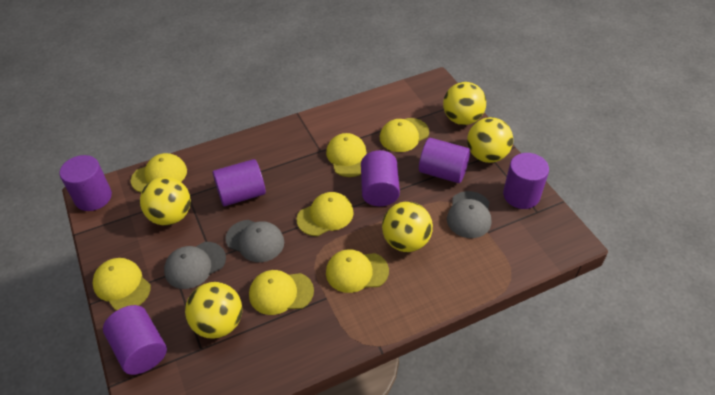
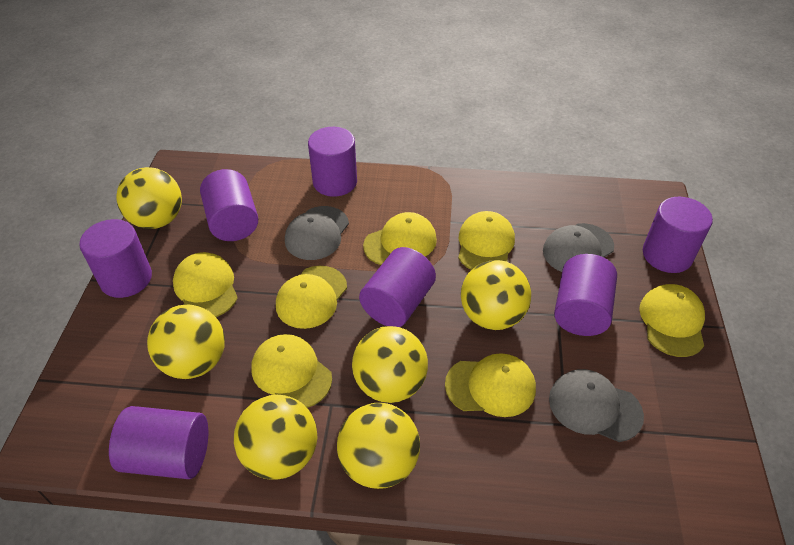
purple cylinder: [60,155,112,211] [103,305,167,375] [213,159,266,206] [361,150,400,206] [419,138,470,183] [503,153,549,209] = 6 -> [79,219,152,298] [109,406,208,479] [200,169,258,241] [308,127,357,197] [359,247,436,327] [554,254,617,336] [643,197,713,273] = 7
yellow ball: [140,177,191,225] [185,282,242,339] [382,202,433,252] [443,82,486,125] [467,117,513,163] = 5 -> [116,167,182,229] [147,305,225,379] [234,395,318,480] [337,403,420,489] [352,326,428,403] [461,260,531,330] = 6

